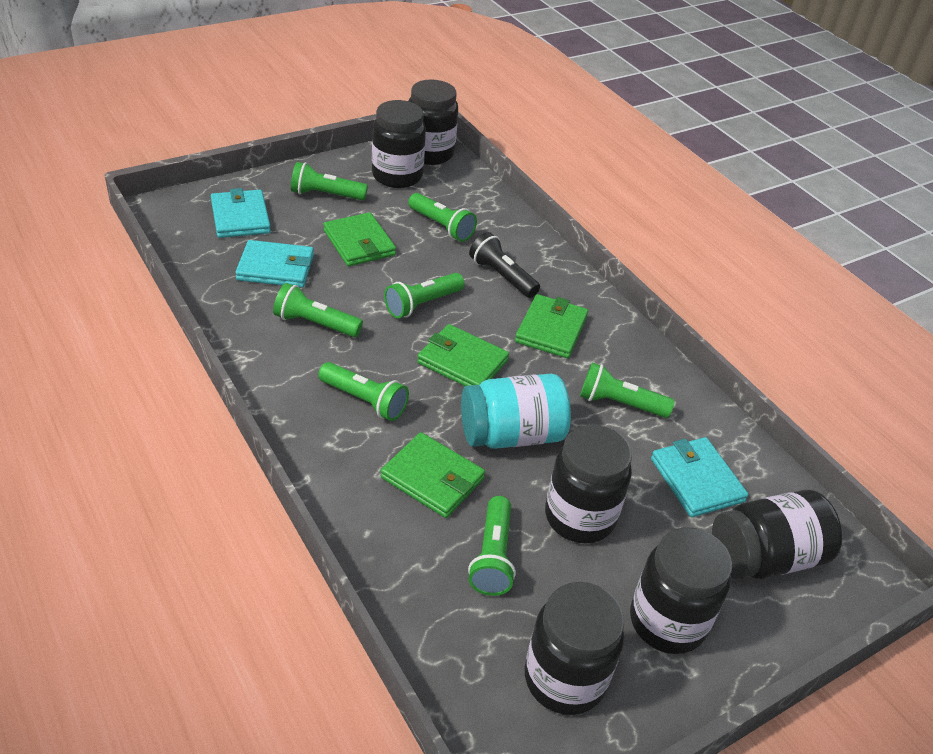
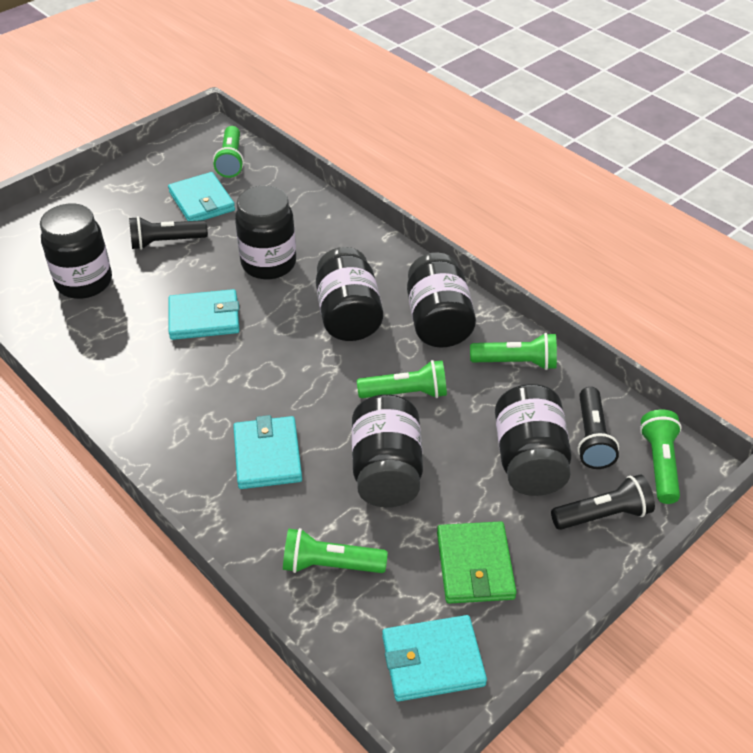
black flashlight: [469,232,540,298] = 1 -> [129,216,208,250] [551,474,655,530] [578,387,619,469] = 3
green flashlight: [273,283,363,337] [291,162,368,200] [318,362,409,421] [384,273,465,318] [408,193,477,242] [468,496,516,596] [580,362,675,418] = 7 -> [213,126,244,178] [283,528,388,573] [357,360,447,398] [470,333,557,370] [640,409,682,504] = 5
green wallet: [323,212,396,266] [381,432,485,518] [417,324,509,386] [515,294,588,358] = 4 -> [437,521,517,604] = 1
turquoise jar: [461,373,571,449] = 1 -> none = 0
turquoise wallet: [211,188,271,238] [235,240,314,288] [651,437,748,517] = 3 -> [168,172,235,221] [168,289,240,340] [233,415,302,489] [382,615,487,702] = 4

